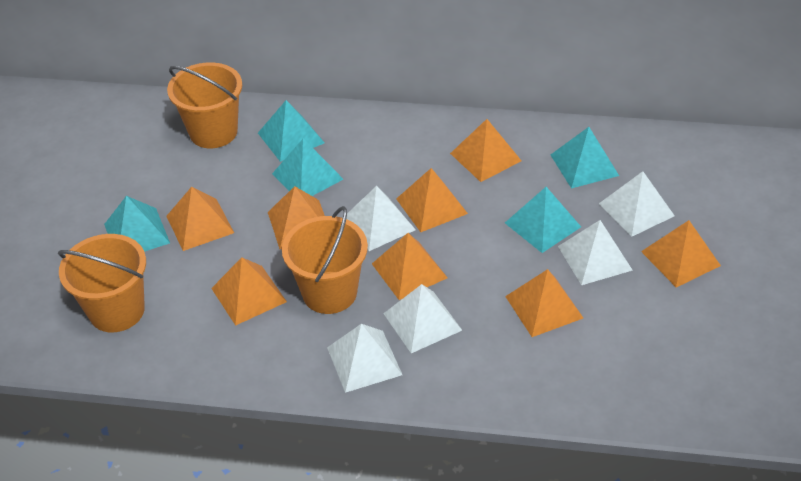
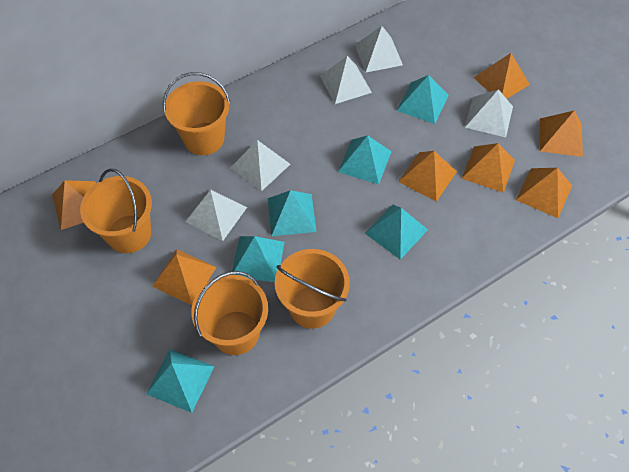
orange bucket: [58,234,146,332] [167,62,242,148] [282,206,368,314] = 3 -> [80,168,152,253] [163,72,230,155] [191,271,268,355] [275,249,350,329] = 4
orange pyramid: [166,187,234,251] [211,258,287,326] [268,186,325,249] [372,233,448,300] [396,168,468,232] [450,119,521,182] [505,269,583,337] [641,220,721,287] = 8 -> [52,180,96,230] [152,249,216,305] [398,151,457,202] [461,143,515,193] [473,53,530,99] [516,168,572,218] [540,110,583,157] = 7
turquoise pyramid: [104,196,170,252] [258,100,325,162] [272,139,343,196] [505,187,581,253] [551,127,619,188] = 5 -> [146,349,215,413] [232,236,285,282] [268,190,316,236] [338,135,392,184] [365,204,428,260] [397,75,449,124] = 6

